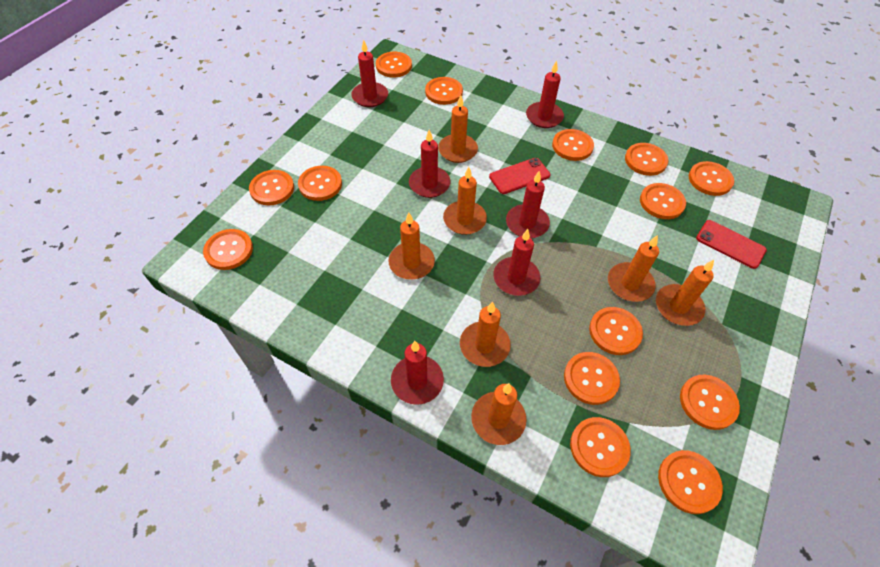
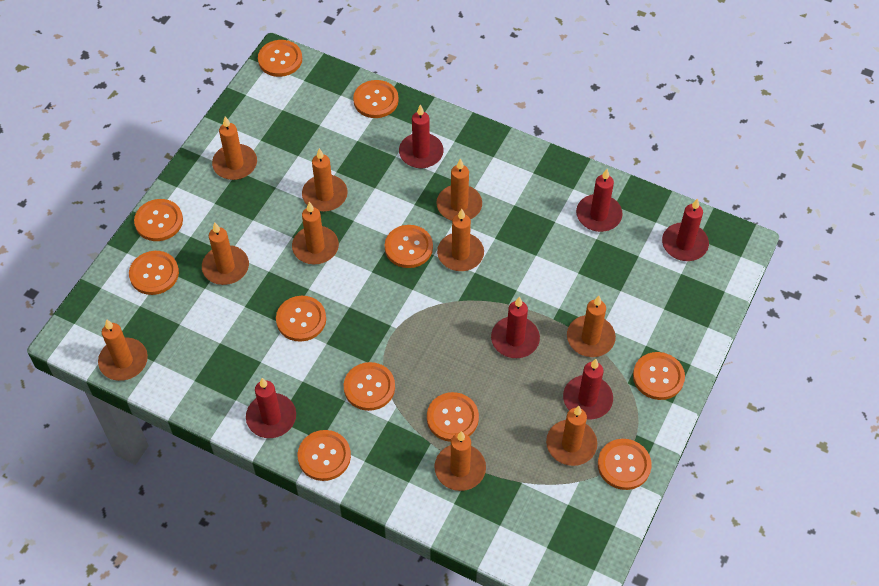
orange button: [203,229,253,270] [249,170,294,205] [298,166,342,201] [376,52,412,78] [425,77,463,105] [552,129,594,161] [564,352,620,405] [570,417,631,477] [589,307,643,355] [625,143,668,176] [640,183,686,219] [658,450,723,514] [680,375,740,430] [689,161,734,196] = 14 -> [129,251,179,295] [134,199,183,241] [258,40,302,77] [276,296,326,342] [298,430,351,481] [344,362,395,411] [353,80,399,118] [385,225,433,268] [427,392,479,442] [598,439,652,490] [633,352,685,400] = 11
orange candle: [388,213,435,280] [438,95,478,163] [443,167,487,235] [460,301,511,367] [471,383,527,445] [608,235,659,302] [656,260,714,326] = 7 -> [98,319,148,381] [202,222,249,285] [212,117,257,180] [292,202,339,264] [302,148,348,212] [434,431,486,491] [436,159,482,221] [437,209,484,271] [546,406,597,466] [567,296,616,357] = 10
red phone: [489,158,551,194] [696,220,767,269] = 2 -> none = 0

